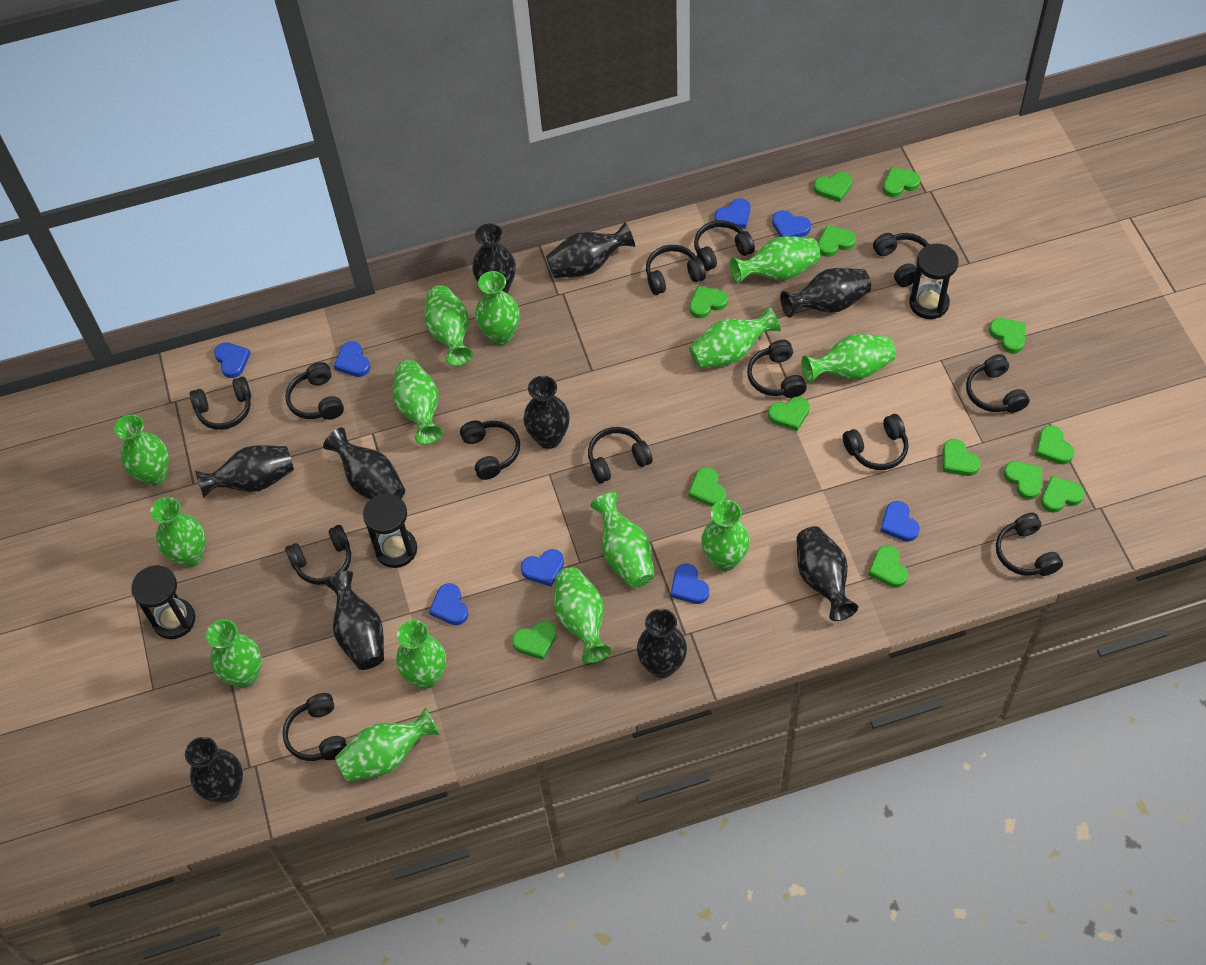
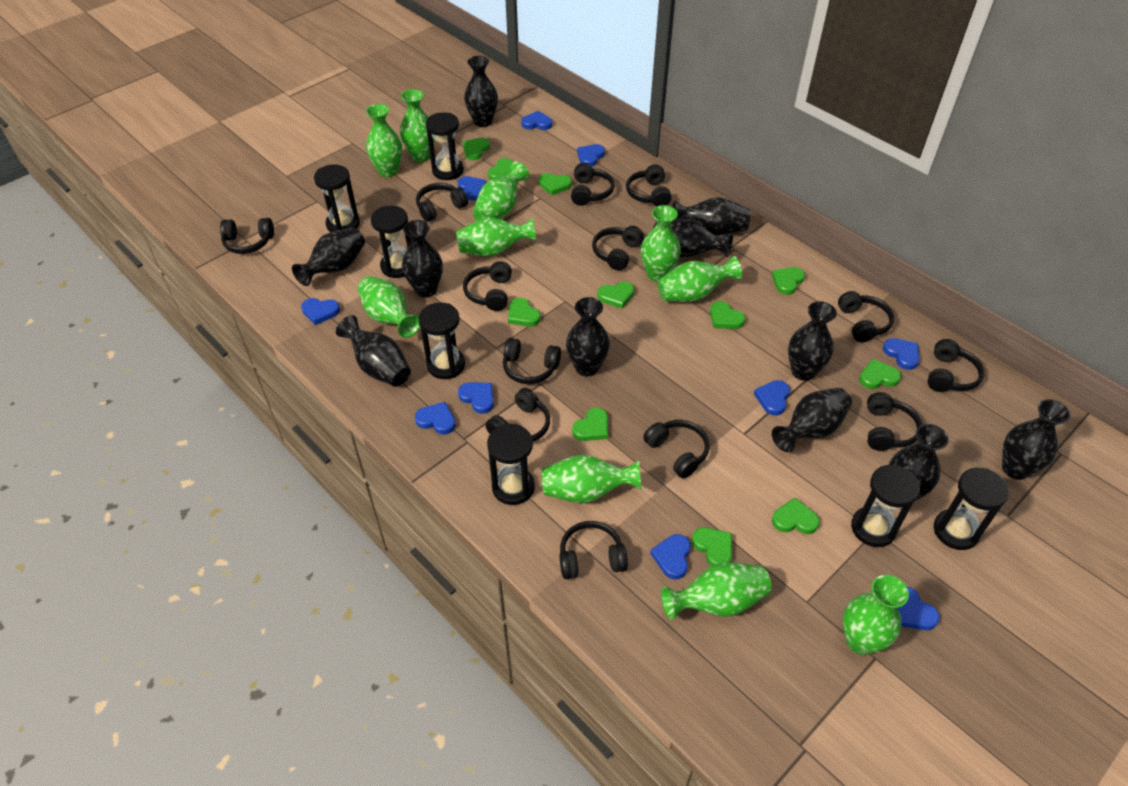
black hourglass: [131,565,196,639] [363,493,417,568] [909,244,959,319] = 3 -> [314,164,360,232] [371,206,411,278] [418,302,465,379] [426,112,464,180] [487,424,535,505] [851,465,920,547] [934,468,1009,550] = 7
black vase: [185,737,243,803] [195,445,294,498] [323,428,405,500] [325,571,384,670] [472,223,516,293] [523,376,570,449] [546,222,635,278] [637,609,687,678] [780,268,871,318] [796,526,858,621] = 10 -> [292,228,365,286] [336,315,411,387] [402,220,443,297] [464,56,498,127] [566,297,610,376] [653,218,733,257] [672,197,751,236] [772,388,852,452] [788,301,837,381] [889,424,949,501] [1002,399,1071,480] = 11
blue heart: [214,342,251,378] [334,341,370,377] [429,583,469,625] [521,549,564,586] [671,564,709,604] [715,198,750,229] [772,210,811,237] [880,501,920,542] = 8 -> [301,298,340,325] [415,402,456,435] [458,176,487,200] [458,382,494,414] [521,111,552,130] [577,144,605,166] [650,534,691,579] [754,380,790,416] [883,338,920,370] [898,586,940,630] = 10
green heart: [512,621,557,660] [688,467,726,507] [690,286,728,318] [768,396,810,431] [814,172,852,202] [818,225,856,257] [868,545,908,588] [883,167,921,197] [943,439,981,476] [989,318,1026,353] [1004,461,1042,500] [1035,425,1074,464] [1041,476,1085,513] = 13 -> [462,138,490,160] [488,158,513,180] [508,298,541,327] [539,173,572,195] [572,407,608,441] [597,282,634,308] [692,527,732,566] [710,301,745,329] [772,267,805,295] [772,498,820,534] [859,359,901,389] = 11
green vase: [114,414,169,486] [150,497,205,567] [206,619,261,688] [335,707,440,782] [393,360,443,444] [396,620,446,689] [424,285,473,366] [475,271,519,345] [554,567,611,663] [590,492,654,588] [689,306,781,369] [701,500,750,571] [730,236,820,284] [801,334,896,383] = 14 -> [358,276,420,338] [366,104,402,177] [400,89,435,162] [456,217,536,256] [473,162,529,221] [542,455,641,503] [641,205,681,282] [658,256,742,302] [661,562,771,620] [843,575,909,655] = 10

